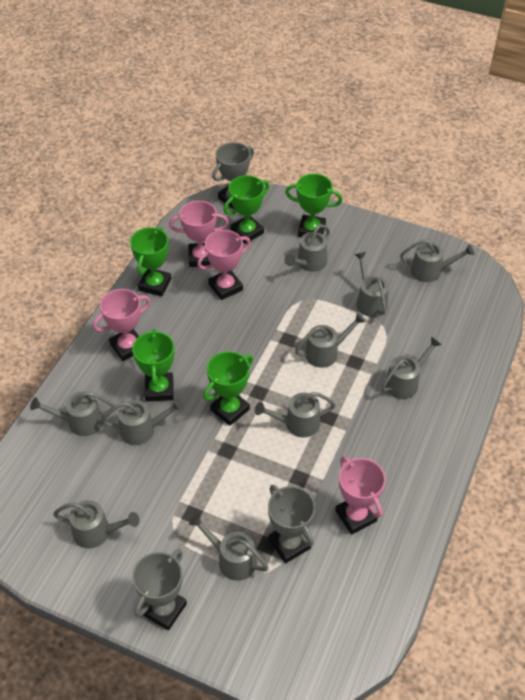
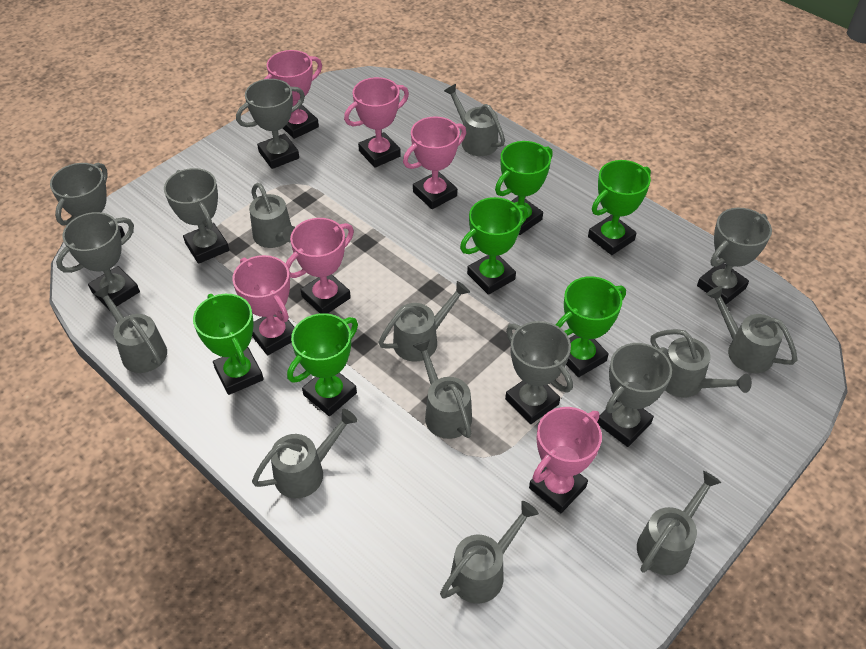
green trophy: [130,227,171,297] [132,329,175,402] [203,351,253,426] [223,175,269,244] [285,174,343,237] = 5 -> [193,294,264,395] [287,313,358,416] [460,197,528,295] [495,141,553,235] [556,276,626,377] [588,160,651,255] = 6
grey trophy: [132,549,187,630] [212,142,254,210] [268,485,315,563] = 3 -> [50,163,125,239] [56,212,140,309] [164,168,229,264] [236,79,305,169] [505,321,573,424] [597,343,672,447] [697,208,772,305] = 7
pink trophy: [93,289,150,361] [169,201,229,267] [197,230,251,300] [335,456,386,534] = 4 -> [232,255,295,355] [264,50,322,139] [286,218,354,314] [344,77,409,168] [403,116,466,209] [529,407,602,513] = 6

